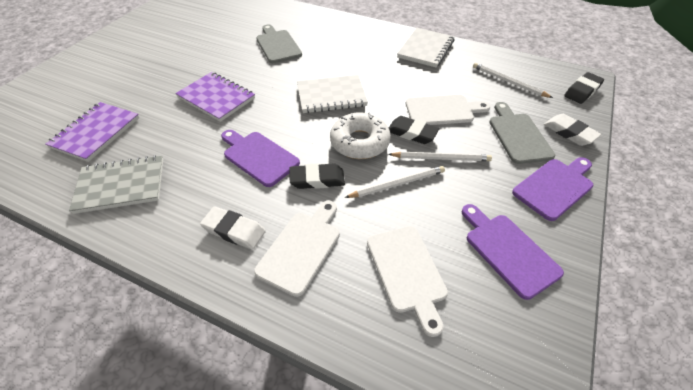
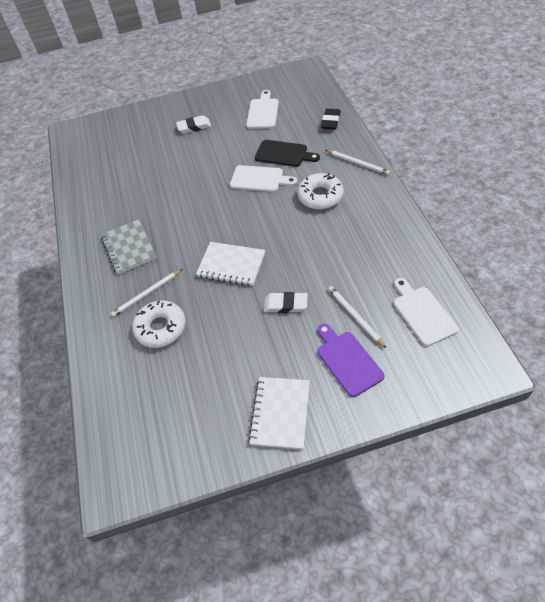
black cutting board: none = 0 -> [255,140,320,167] = 1
black eraser: [290,163,345,189] [389,116,439,144] [564,72,604,104] = 3 -> [321,109,341,130] = 1
grey cutting board: [256,24,302,63] [489,102,555,164] = 2 -> none = 0
purple cutting board: [221,130,300,187] [462,204,564,300] [512,157,593,221] = 3 -> [318,324,385,397] = 1
purple notebook: [45,102,139,162] [175,72,255,122] = 2 -> none = 0
white donut: [330,112,391,159] = 1 -> [132,300,186,348] [297,173,344,210] = 2

